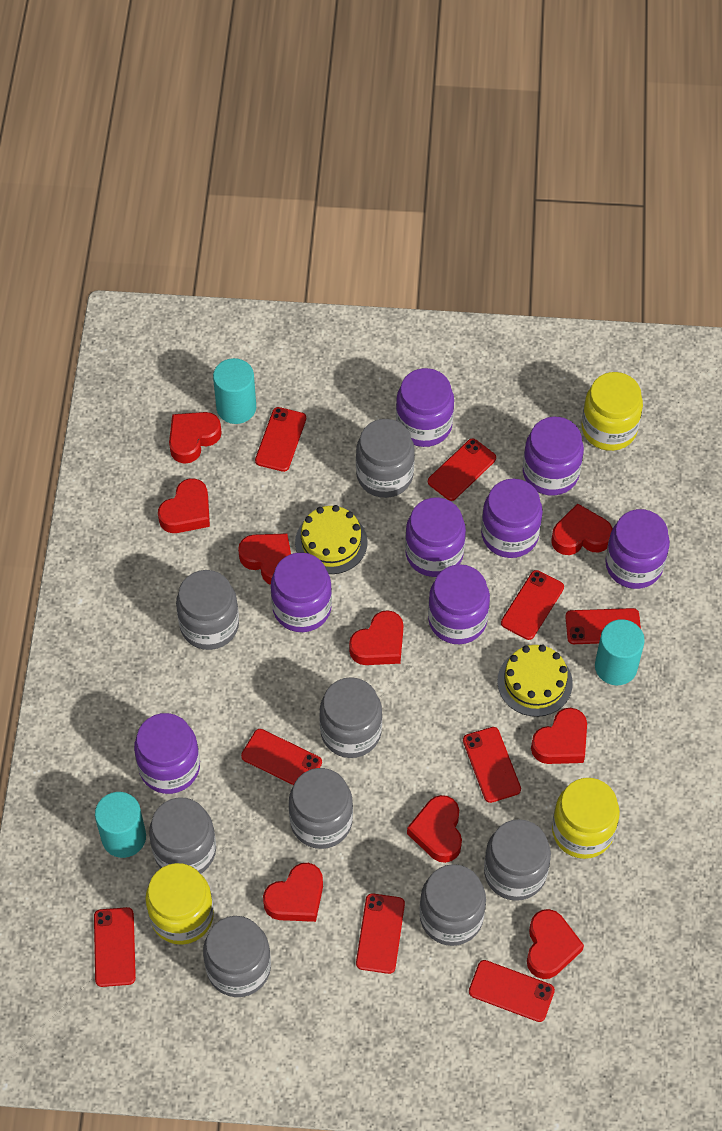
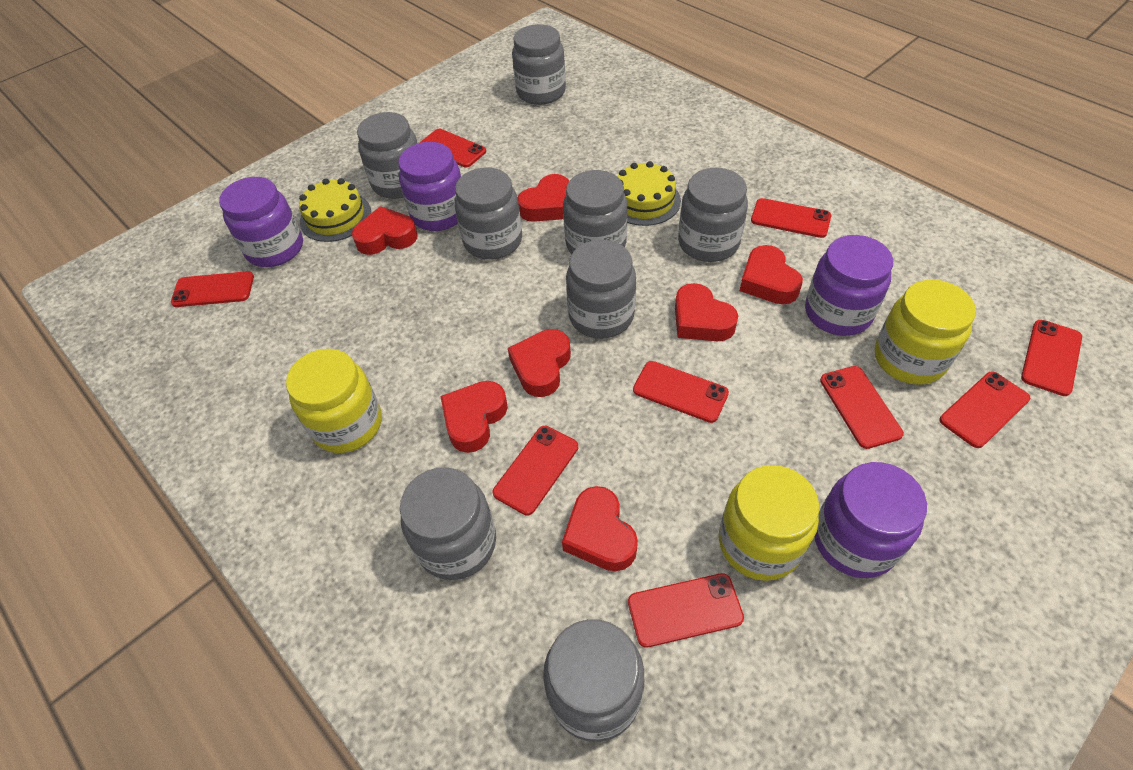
purple jar: [134,713,200,794] [271,552,332,632] [396,368,454,447] [405,497,466,577] [428,564,490,644] [481,479,543,558] [523,417,584,496] [605,509,670,589] = 8 -> [219,177,303,267] [398,142,461,231] [805,235,893,336] [814,462,927,578] = 4
red heart: [158,478,210,533] [169,412,222,464] [238,534,291,585] [263,863,323,922] [349,610,403,665] [407,795,462,863] [527,909,584,979] [531,708,587,764] [551,503,613,555] = 9 -> [352,206,418,255] [440,381,508,453] [508,329,571,397] [518,174,569,222] [562,486,638,572] [675,283,738,341] [739,245,803,304] = 7
turquoise cylinder: [95,792,146,858] [213,358,256,424] [595,619,645,685] = 3 -> none = 0

